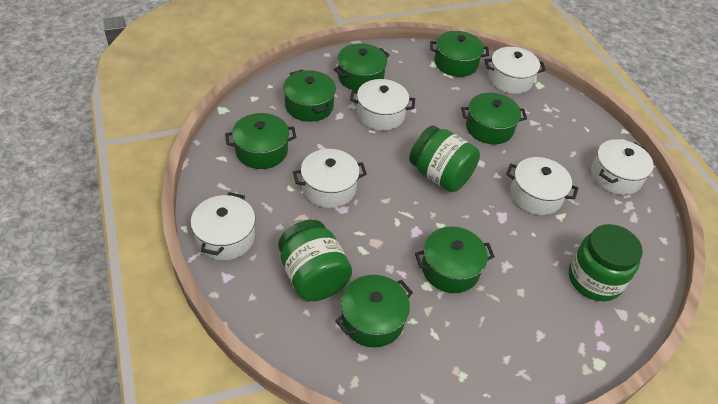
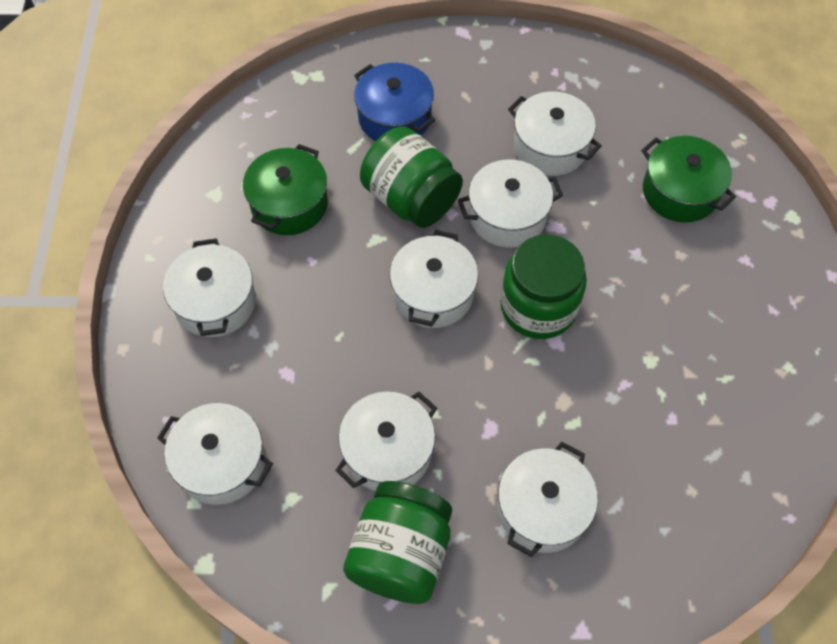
blue pot: none = 0 -> [354,63,435,141] = 1
green pot: [225,113,296,169] [283,70,336,122] [334,43,390,91] [335,275,413,347] [415,227,495,293] [430,31,489,77] [461,93,527,145] = 7 -> [243,144,328,235] [641,136,736,223] = 2
white pot: [191,192,256,260] [293,149,367,208] [350,79,415,131] [485,47,546,94] [506,157,578,215] [591,139,654,195] = 6 -> [157,403,273,505] [163,238,256,337] [335,392,437,491] [390,230,478,328] [458,159,563,248] [498,442,598,557] [508,92,602,176] = 7

